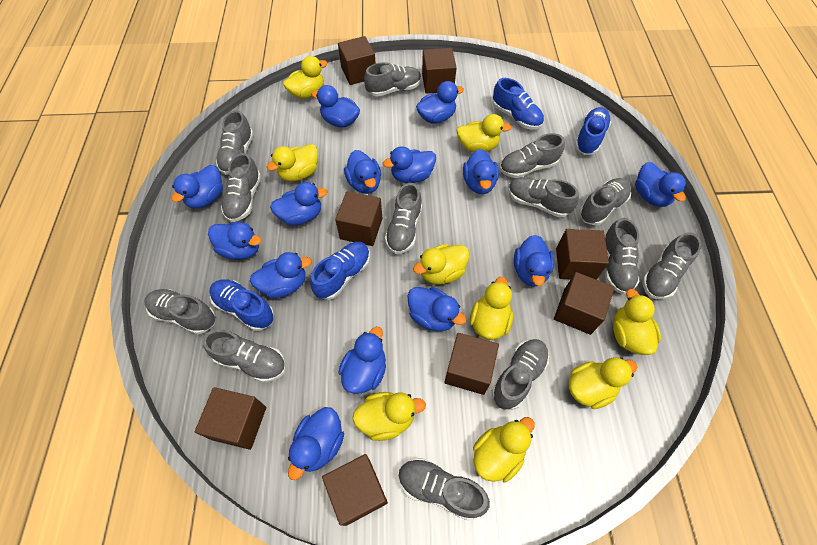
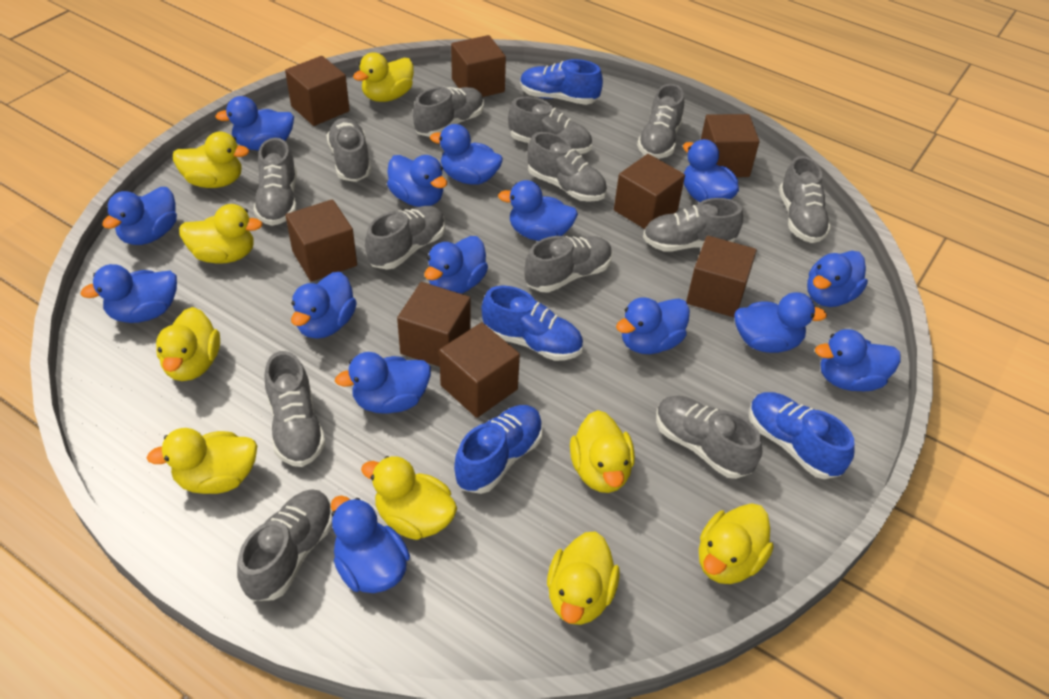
blue duck: [172,165,223,208] [208,222,261,259] [250,252,312,298] [270,182,328,225] [288,407,344,480] [311,85,360,127] [338,327,386,394] [344,150,381,194] [383,146,436,183] [407,287,466,331] [416,81,464,124] [463,149,499,194] [514,235,554,287] [635,162,687,207] = 14 -> [81,264,177,323] [102,187,177,245] [215,96,294,151] [291,272,357,339] [331,496,410,593] [335,352,431,414] [387,155,447,207] [425,236,488,294] [430,124,503,185] [498,180,578,241] [616,297,690,354] [683,139,739,202] [734,292,827,353] [807,251,868,307] [815,329,901,391] = 15

